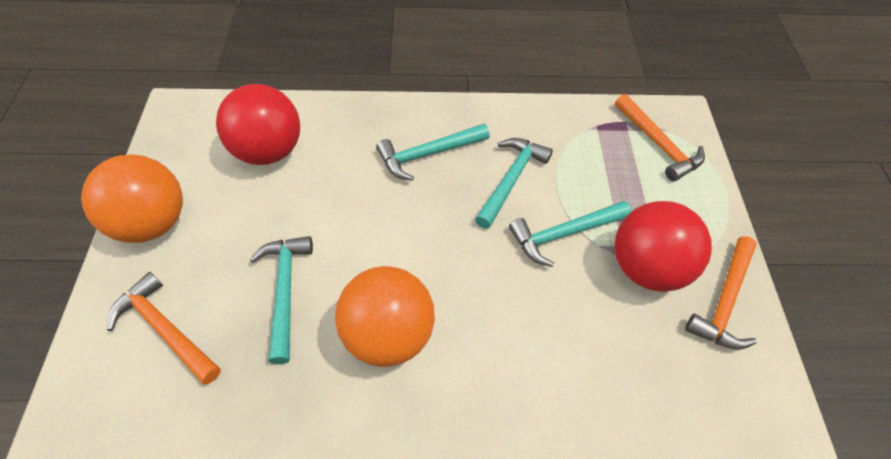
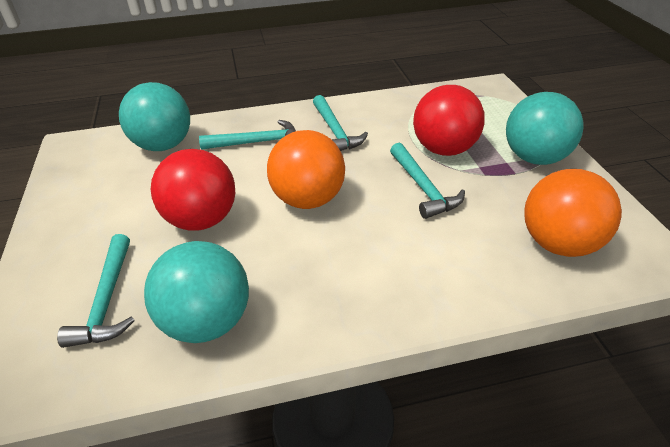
orange hammer: [107,272,221,385] [615,94,705,181] [685,236,757,350] = 3 -> none = 0
turquoise ball: none = 0 -> [119,82,190,151] [144,241,249,343] [506,92,584,165] = 3

